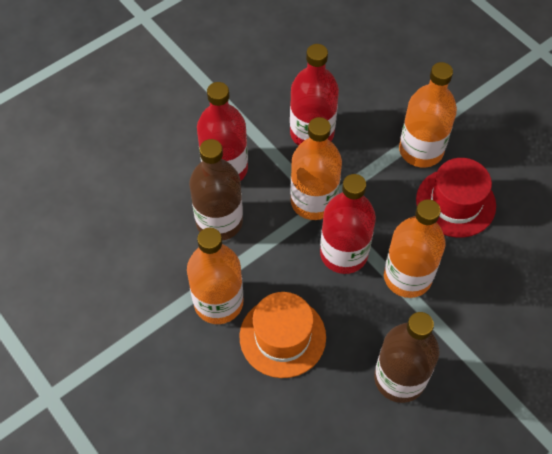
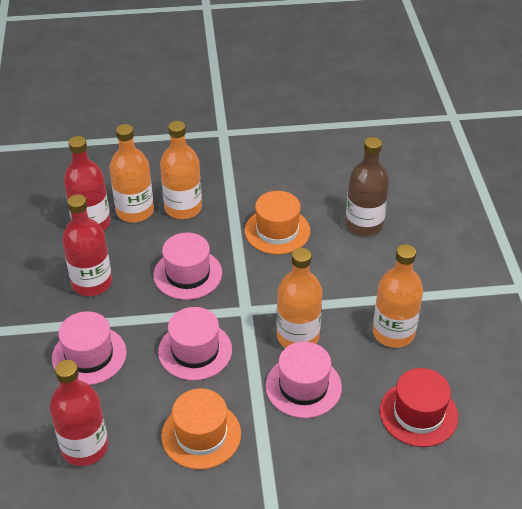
brown bottle: [189,139,243,241] [374,312,440,403] = 2 -> [345,137,389,236] = 1
orange hat: [240,292,326,378] = 1 -> [161,389,241,469] [245,191,310,254] = 2
pink hat: none = 0 -> [52,311,127,385] [154,232,222,300] [158,307,232,380] [265,342,342,418] = 4

